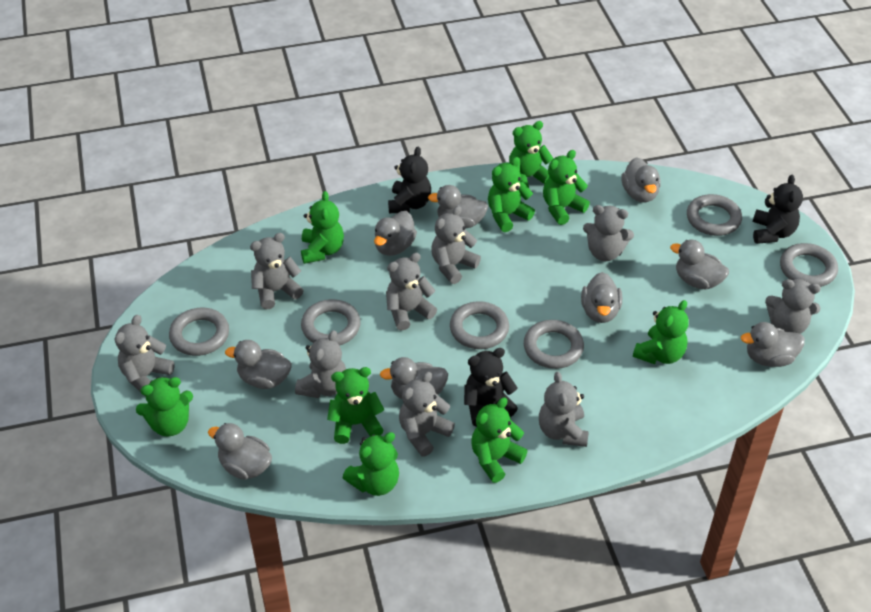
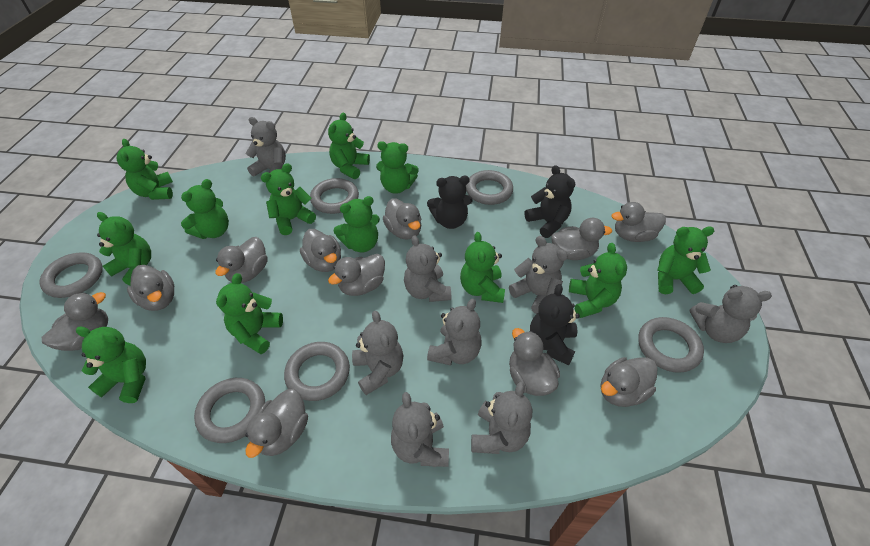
green teddy bear: [136,377,193,437] [301,191,344,264] [327,367,384,444] [343,432,399,496] [471,397,527,483] [488,157,535,232] [509,121,554,188] [543,150,590,225] [633,300,689,364] = 9 -> [76,327,146,403] [97,212,151,286] [117,139,173,200] [181,179,229,239] [216,273,283,354] [260,163,316,235] [328,113,370,179] [333,196,380,253] [376,141,419,194] [460,232,505,303] [569,243,627,318] [657,226,714,294] = 12
grey duck: [208,423,272,480] [225,340,292,389] [374,211,417,256] [380,357,448,399] [428,185,488,228] [581,272,622,323] [621,157,661,203] [670,240,729,289] [741,322,805,367] = 9 -> [42,292,108,351] [127,265,174,311] [215,237,268,283] [245,389,308,458] [300,229,341,272] [328,254,385,296] [383,198,421,240] [509,328,560,396] [551,218,612,260] [601,357,657,407] [612,202,666,242] = 11
grey teddy bear: [115,315,175,397] [250,233,304,310] [295,330,346,398] [386,253,437,331] [399,372,455,457] [431,206,481,284] [539,372,589,447] [583,205,634,261] [765,279,821,334] = 9 -> [246,117,286,176] [352,311,403,395] [391,392,449,467] [404,235,451,302] [427,299,481,365] [471,382,532,454] [509,236,568,314] [689,285,772,343] = 8

